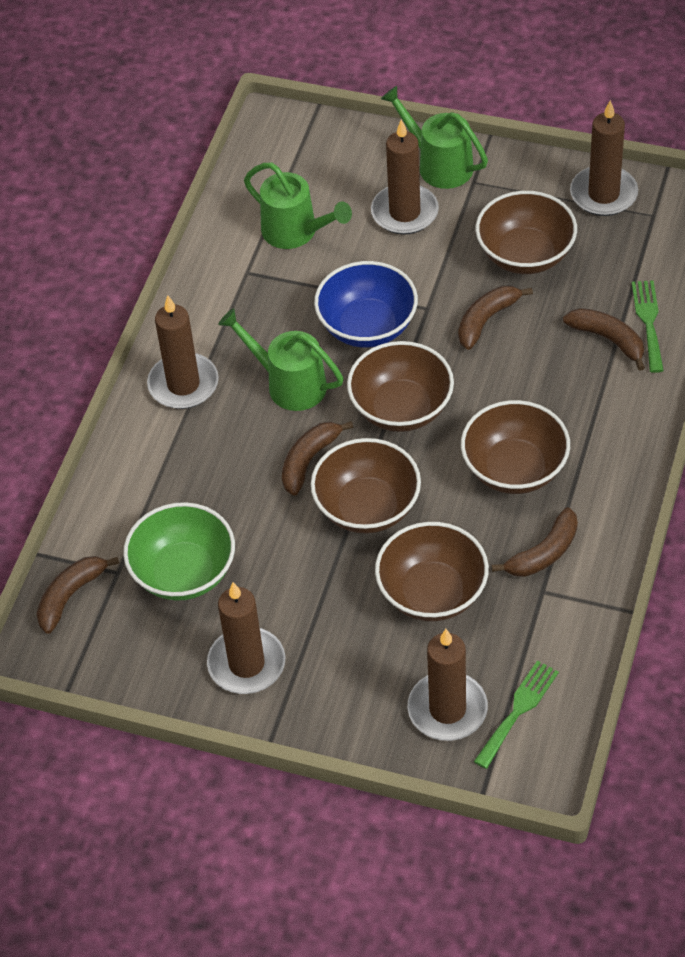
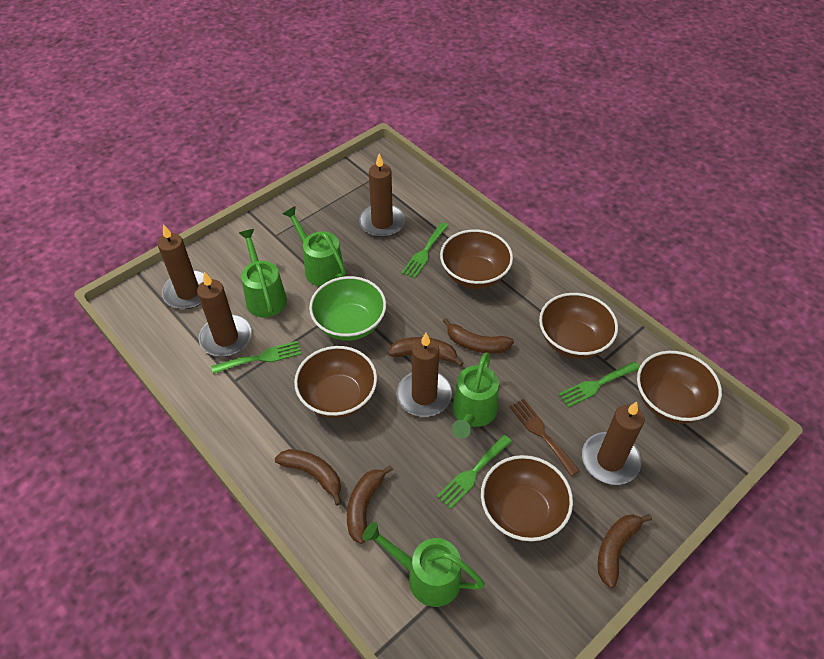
blue bowl: [314,261,418,348] = 1 -> none = 0
brown fork: none = 0 -> [510,399,580,476] = 1
green fork: [474,661,559,769] [632,280,664,373] = 2 -> [211,341,301,374] [401,222,449,279] [437,435,512,509] [558,361,640,407] = 4
green watering can: [218,308,344,411] [244,163,352,249] [381,86,488,189] = 3 -> [239,229,287,317] [282,206,346,287] [363,522,485,607] [452,352,499,439] = 4

